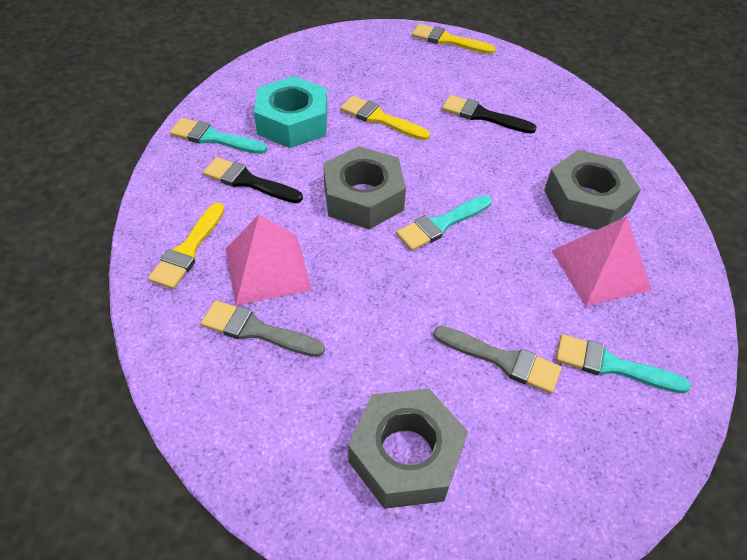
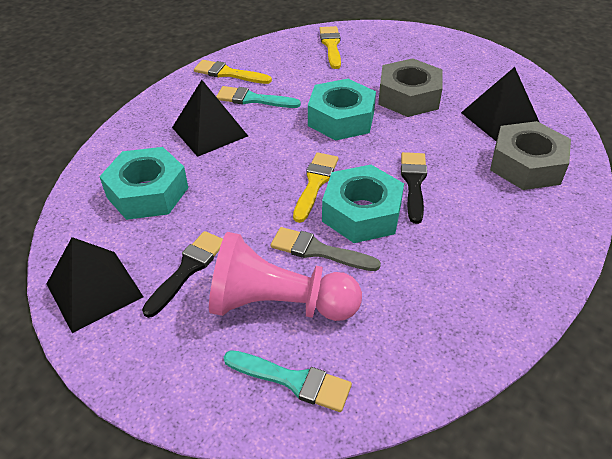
black pyramid: none = 0 -> [46,237,144,333] [172,80,248,157] [461,67,540,141] = 3
grey brush: [201,300,325,357] [433,326,562,394] = 2 -> [271,227,381,271] = 1
grey nut: [323,146,406,229] [348,389,468,509] [544,150,641,230] = 3 -> [378,58,443,117] [490,121,571,190] = 2
pink pawn: none = 0 -> [209,232,362,321] = 1
pink pyramid: [226,215,312,305] [552,216,652,306] = 2 -> none = 0
turquoise brush: [170,118,267,154] [396,195,492,251] [556,334,691,393] = 3 -> [216,86,301,108] [224,350,352,412] = 2
turquoise nut: [254,76,327,148] = 1 -> [99,147,188,220] [308,79,376,141] [322,165,404,243] = 3

